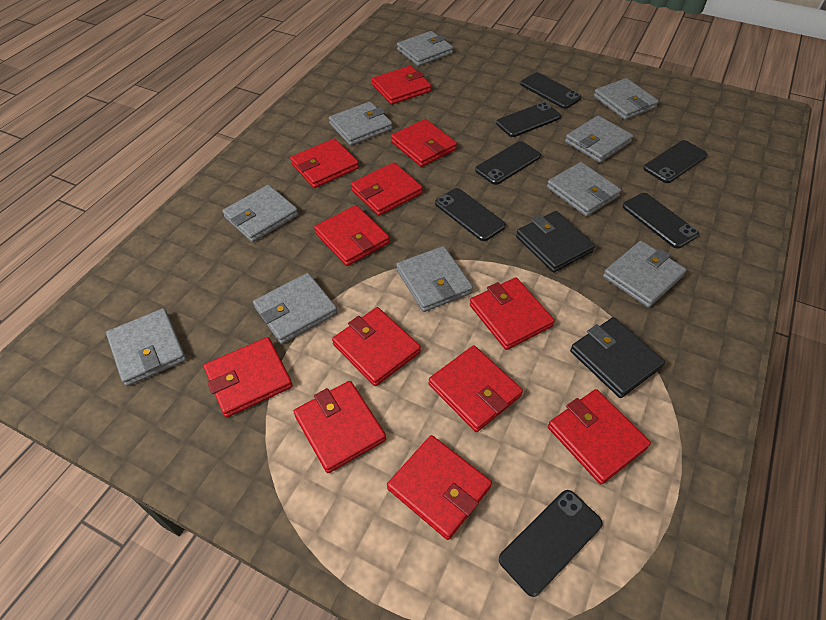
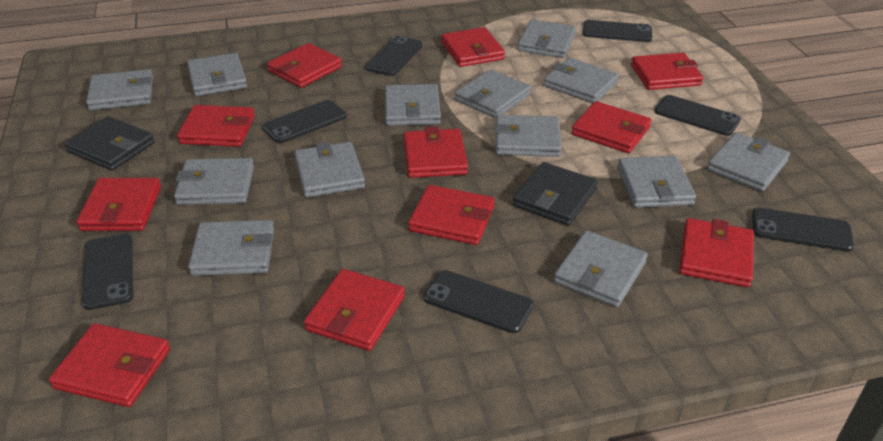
grey wallet: [106,308,186,386] [222,185,298,242] [253,273,338,344] [329,102,393,146] [396,246,473,312] [397,31,453,66] [547,162,621,216] [565,116,633,163] [594,78,659,120] [603,241,687,308] = 10 -> [86,69,153,110] [174,158,254,205] [187,53,247,96] [188,220,274,276] [294,142,365,198] [385,84,441,126] [455,69,531,118] [494,115,562,157] [518,19,576,58] [544,58,619,103] [554,230,648,307] [617,156,696,208] [707,132,790,192] = 13
red wallet: [204,337,293,418] [290,139,359,188] [293,381,386,473] [314,205,389,266] [332,307,421,386] [351,162,423,216] [372,66,431,105] [387,435,492,540] [391,119,457,167] [429,345,523,432] [470,277,555,350] [548,389,651,484] = 12 -> [49,323,170,407] [76,178,161,231] [177,105,255,147] [267,43,342,88] [304,269,405,351] [404,127,468,178] [408,185,495,245] [441,27,505,67] [571,101,652,153] [631,53,703,90] [679,218,754,287] = 11

